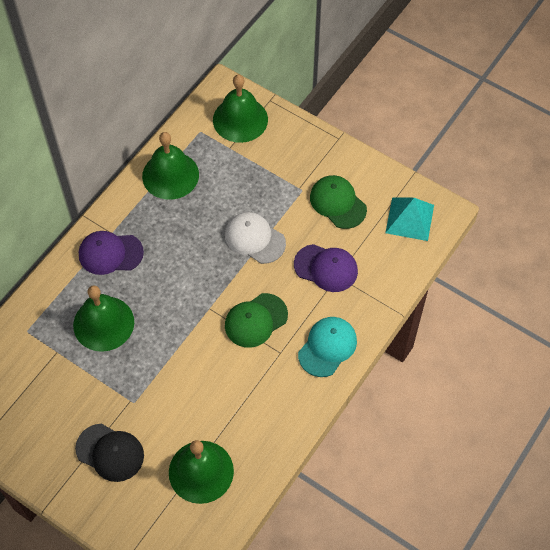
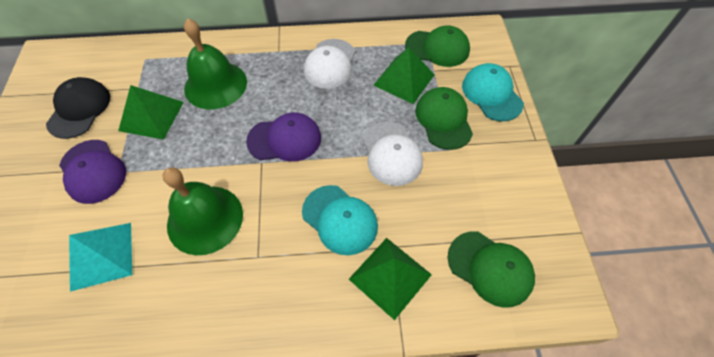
green bell: [73,285,134,352] [142,132,199,200] [169,440,234,504] [213,74,268,143] = 4 -> [162,167,243,255] [184,18,247,109] = 2
green cap: [225,293,288,348] [310,175,367,229] = 2 -> [405,25,470,67] [415,87,473,150] [448,231,535,308] = 3
green pyramid: none = 0 -> [118,85,184,140] [349,238,432,320] [373,47,435,104] = 3
turquoise cap: [298,317,357,377] = 1 -> [302,185,378,255] [462,63,524,121] = 2
white cap: [225,212,286,264] = 1 -> [304,39,355,89] [362,122,423,186] = 2

